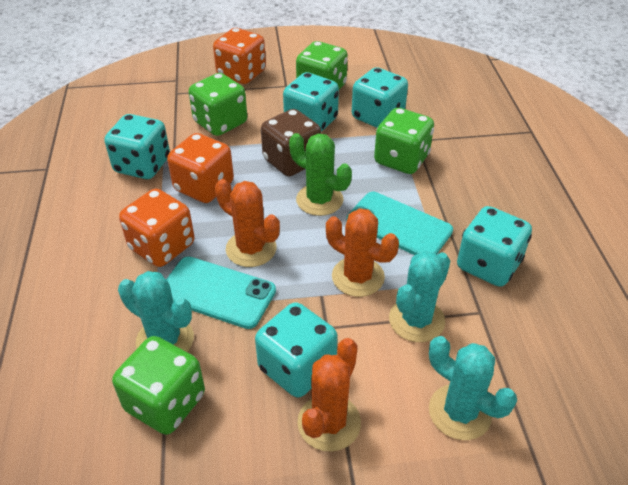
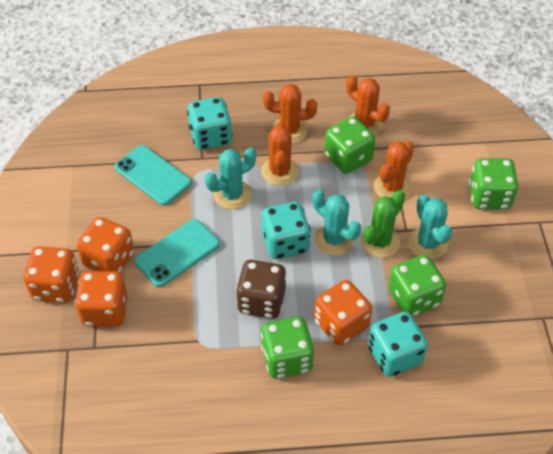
orange cactus: [215,179,280,267] [297,338,361,452] [326,208,399,297] = 3 -> [261,123,299,186] [263,84,317,143] [346,75,390,136] [374,141,414,199] = 4
orange dice: [119,189,194,267] [167,133,234,203] [213,28,266,84] = 3 -> [24,246,79,303] [75,271,127,327] [77,217,134,272] [314,280,372,346] = 4
turquoise dice: [105,114,170,179] [255,302,338,397] [283,72,339,132] [352,67,408,128] [457,206,532,287] = 5 -> [187,97,232,150] [262,202,310,259] [368,312,428,377] = 3

